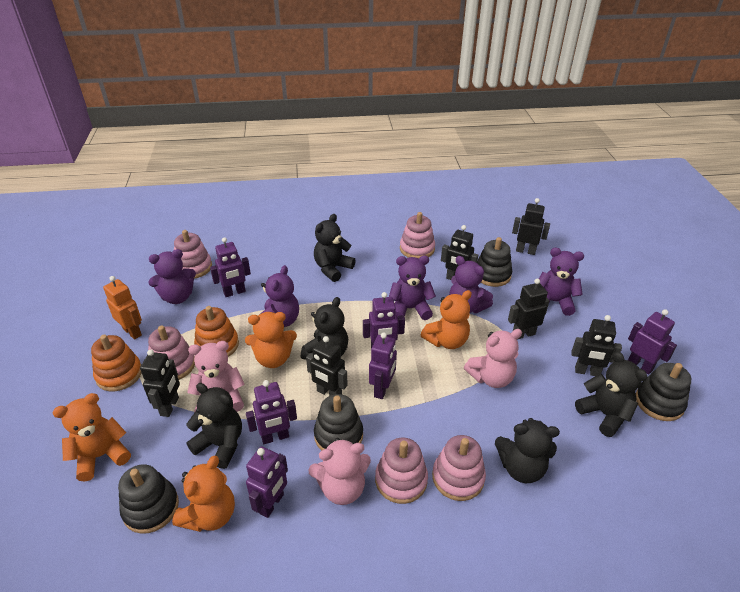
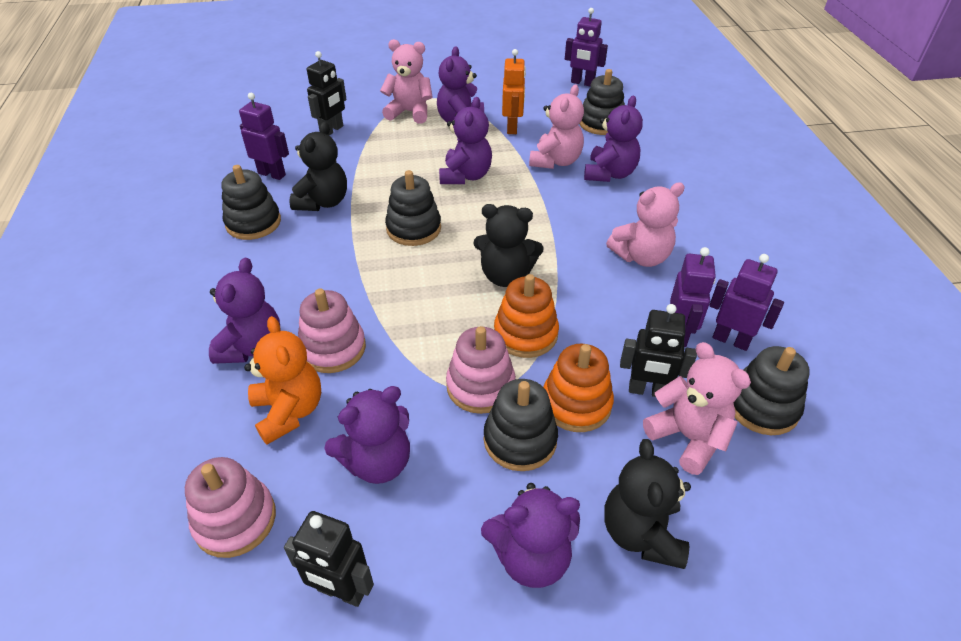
black robot: [140,349,180,417] [306,336,348,396] [441,225,478,280] [508,279,549,339] [512,198,550,255] [571,315,622,376] = 6 -> [284,511,374,607] [307,51,347,135] [620,304,697,397] = 3
black stacking toy: [118,464,179,534] [314,394,363,451] [477,237,512,287] [636,363,691,421] = 4 -> [221,165,281,240] [385,170,441,246] [484,379,558,471] [579,69,625,135] [733,346,810,435] = 5
black teddy bear: [186,383,242,469] [301,297,348,360] [314,214,356,282] [495,418,560,483] [575,351,647,437] = 5 -> [289,122,347,211] [473,204,544,287] [604,439,691,569] = 3
orange teddy bear: [52,393,131,482] [172,456,235,532] [245,312,297,368] [421,290,472,349] = 4 -> [244,316,321,445] = 1
pink stacking toy: [148,326,195,380] [174,230,212,279] [375,438,428,504] [400,212,435,259] [432,435,486,501] = 5 -> [185,457,276,558] [298,289,366,373] [446,326,516,414] = 3
pink teddy bear: [187,341,245,412] [308,438,371,505] [464,329,522,388] = 3 -> [380,39,432,124] [529,84,584,169] [606,182,685,267] [643,342,751,475] = 4
purple robot: [210,237,251,297] [246,380,297,444] [246,446,288,518] [363,292,405,348] [369,332,397,399] [628,309,677,374] = 6 -> [239,93,289,180] [565,8,608,86] [670,247,716,347] [709,254,784,351] = 4
purple teddy bear: [148,249,196,304] [260,265,299,327] [389,256,436,320] [449,256,493,313] [539,248,584,316] = 5 -> [209,258,281,364] [324,386,410,484] [437,46,484,122] [439,97,492,184] [481,483,580,588] [584,96,643,182] = 6

